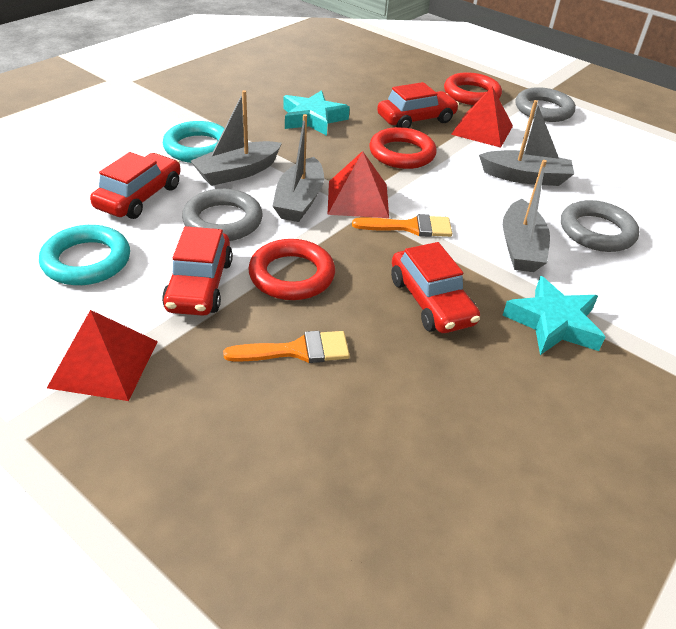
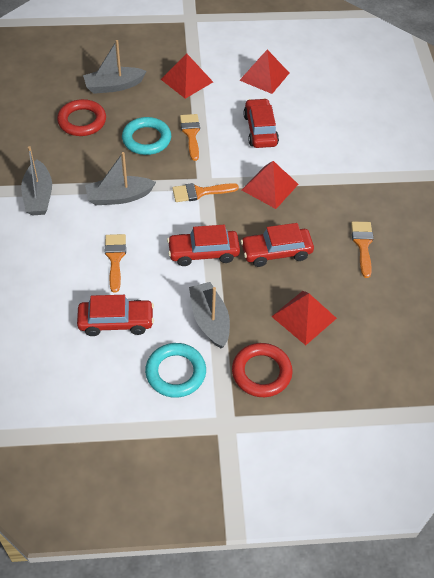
grey ring: [182,189,263,241] [516,87,576,122] [561,200,639,252] = 3 -> none = 0
orange brush: [223,331,350,363] [352,214,452,237] = 2 -> [105,234,126,293] [172,183,239,202] [180,114,200,161] [351,221,374,278] = 4
red pyramid: [47,310,158,401] [328,151,389,218] [451,87,513,148] = 3 -> [161,54,213,99] [239,50,289,94] [242,161,299,209] [271,291,337,345] = 4
red ring: [248,239,335,300] [369,127,437,169] [444,72,502,105] = 3 -> [57,99,106,136] [232,343,293,397] = 2
turquoise star: [283,90,350,136] [502,276,605,355] = 2 -> none = 0

